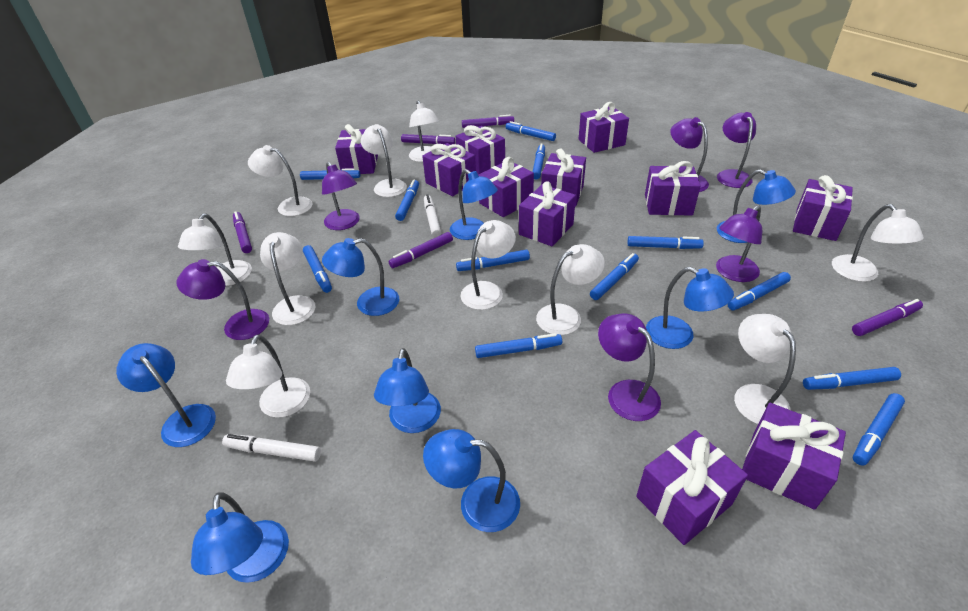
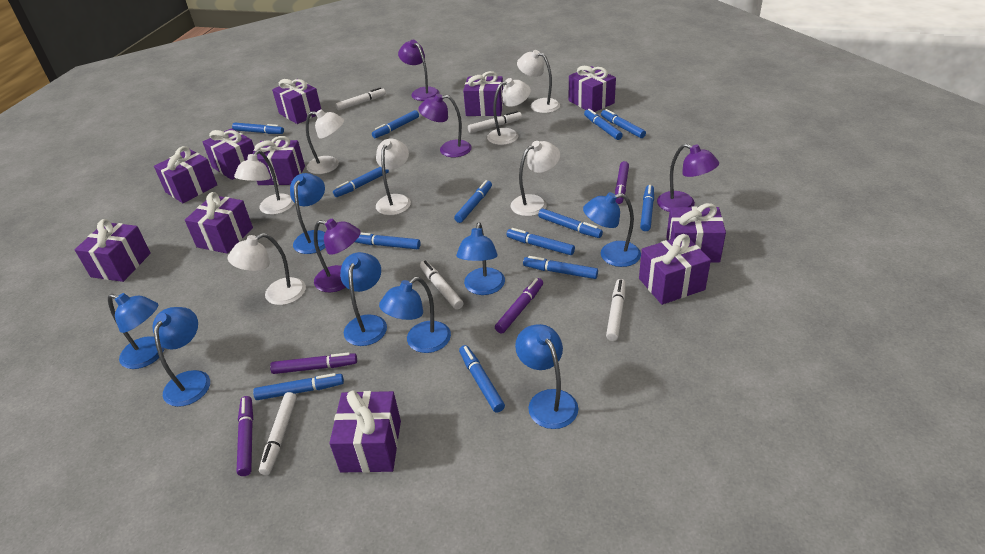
blue marker: [300,168,360,180] [303,245,332,293] [395,180,419,221] [456,250,530,271] [475,333,562,358] [506,121,556,141] [533,144,545,180] [590,253,639,300] [627,236,704,249] [728,272,791,310] [803,367,901,390] [853,393,905,466] = 12 -> [232,122,284,134] [253,373,344,400] [333,167,389,197] [355,232,421,249] [372,110,419,138] [454,180,492,223] [459,345,505,413] [507,228,575,255] [523,256,598,279] [538,208,603,238] [584,109,623,140] [601,109,646,138] [640,185,654,231] = 13
purple lamp: [176,259,269,340] [322,162,360,230] [598,313,661,421] [670,117,709,192] [716,205,762,282] [717,112,756,188] = 6 -> [314,219,361,292] [398,40,439,101] [418,94,472,157] [657,144,719,212] = 4
purple marker: [233,211,252,253] [388,232,453,268] [401,134,455,144] [462,115,514,128] [852,299,923,336] = 5 -> [237,396,253,476] [270,352,357,374] [495,278,543,334] [615,161,629,204] = 4
white lamp: [178,214,252,286] [226,334,310,418] [248,145,313,216] [260,232,315,325] [361,124,407,197] [409,101,439,162] [460,220,516,310] [536,244,605,335] [734,314,796,424] [832,204,924,282] = 10 -> [228,233,306,305] [234,150,294,215] [306,109,344,174] [376,138,411,215] [487,78,531,145] [511,141,560,216] [517,50,560,113] = 7
white marker: [222,434,321,462] [424,194,442,238] = 2 -> [259,392,297,475] [336,87,386,111] [420,260,463,310] [468,111,522,133] [606,279,626,341] = 5

